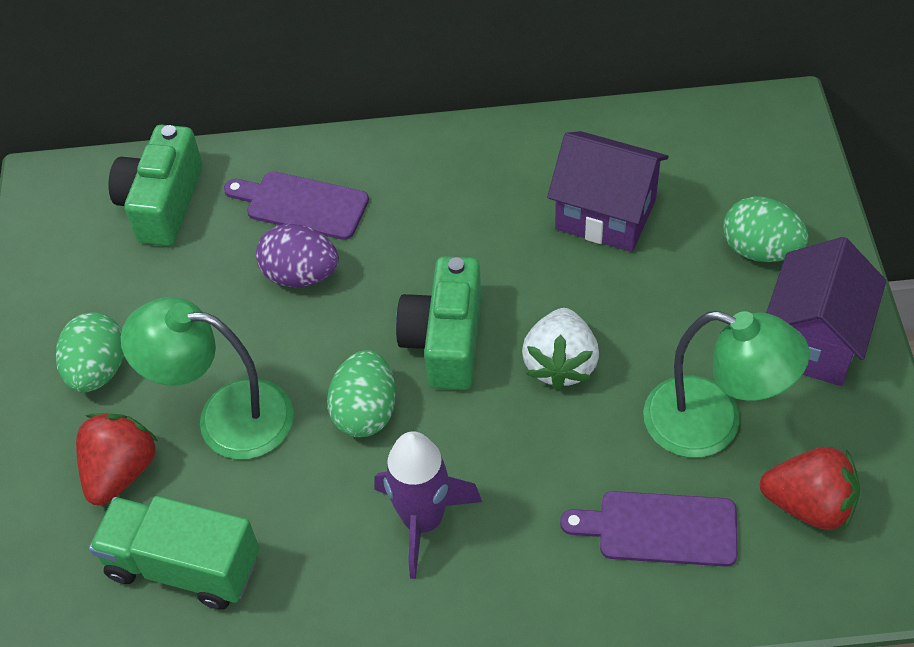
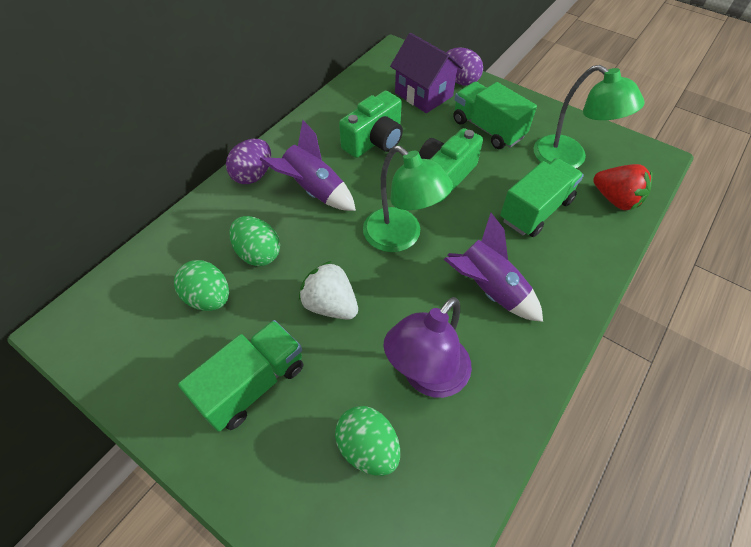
green truck: [89,496,259,610] = 1 -> [178,320,303,432] [453,81,537,149] [500,158,584,237] = 3
purple cutting board: [224,171,369,240] [560,491,738,567] = 2 -> none = 0
purple egg: [256,224,339,287] = 1 -> [226,139,271,184] [446,47,483,86] = 2
purple house: [547,131,668,252] [766,237,886,386] = 2 -> [390,33,463,113] = 1
purple lamp: none = 0 -> [383,297,472,398] = 1
purple rocket: [374,431,482,579] = 1 -> [260,120,356,211] [444,213,543,322] = 2
red strawberry: [76,413,158,506] [760,447,860,530] = 2 -> [593,164,653,210] = 1

